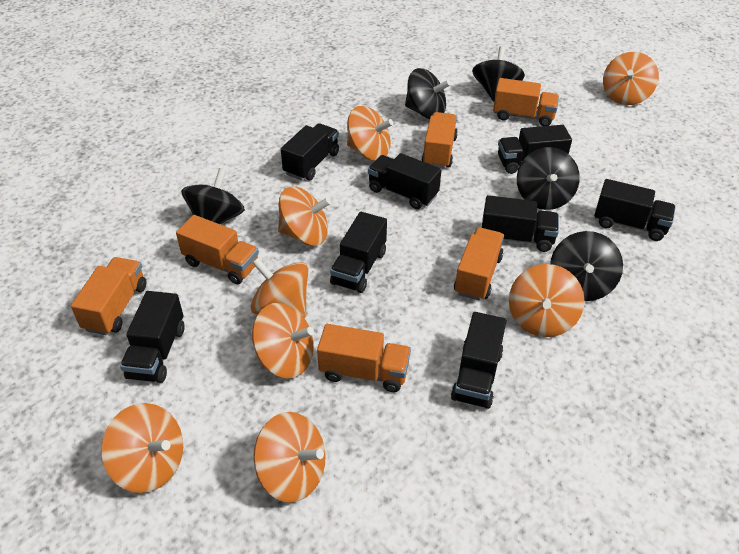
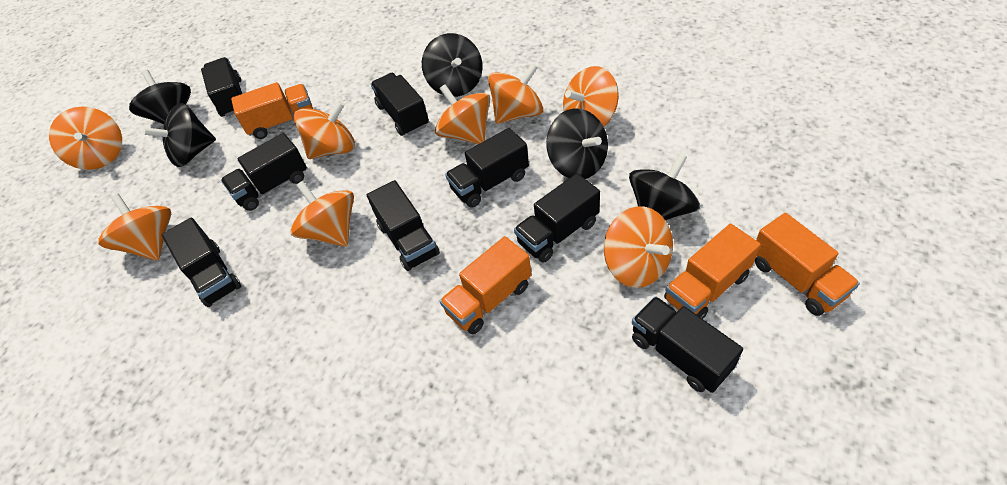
orange truck: [71,257,146,335] [176,215,259,284] [317,324,411,392] [422,112,458,169] [454,227,504,300] [493,78,559,126] = 6 -> [231,82,313,139] [440,236,532,334] [664,224,761,319] [755,213,860,316] = 4

